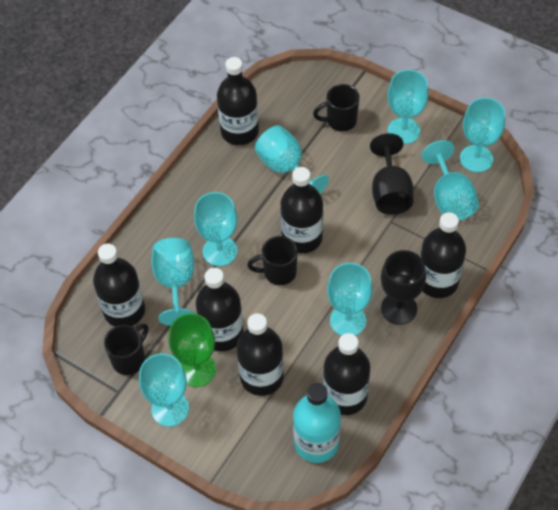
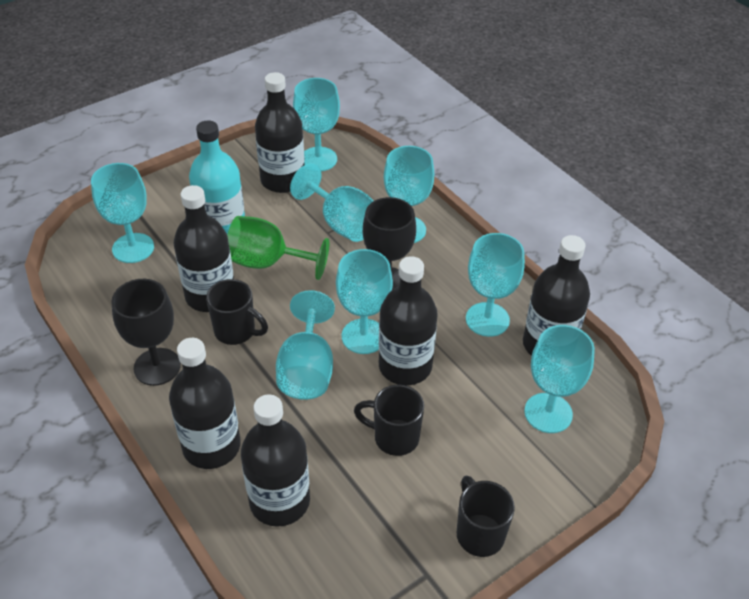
black bottle: [93,244,145,327] [196,268,244,352] [217,57,259,145] [237,313,284,396] [281,167,323,254] [323,333,370,415] [420,212,466,298] = 7 -> [169,338,241,469] [173,185,234,312] [241,394,310,527] [255,72,304,193] [379,256,437,385] [523,235,590,356] = 6

